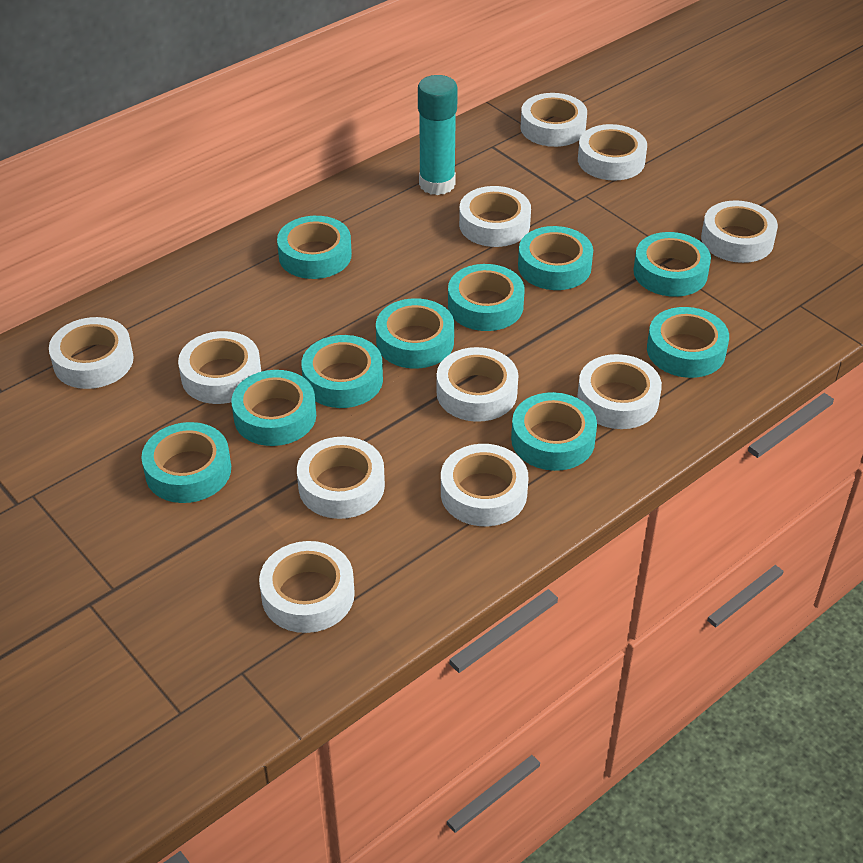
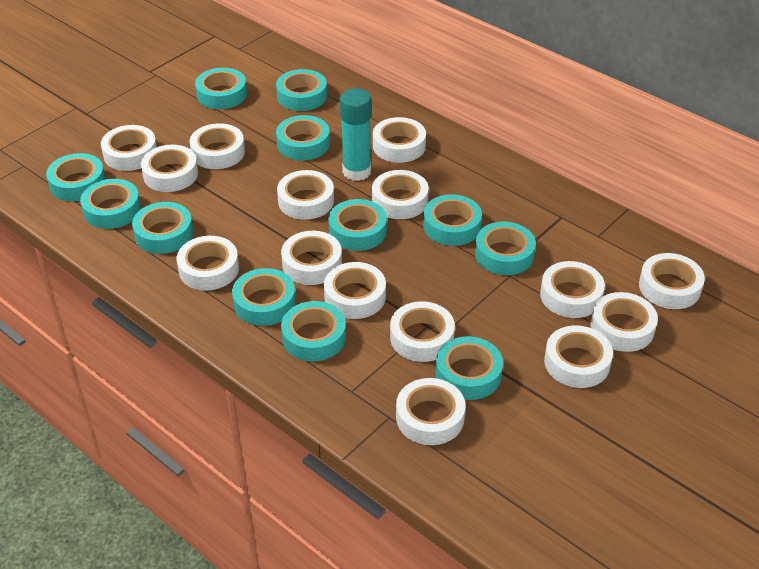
turquoise tape: [141,422,231,503] [231,370,316,446] [277,216,352,279] [301,335,383,408] [376,298,454,368] [448,264,524,331] [511,392,597,471] [518,226,593,290] [633,232,711,297] [647,307,729,378] = 10 -> [46,153,106,201] [80,179,141,229] [132,202,193,254] [195,68,247,109] [232,268,296,326] [276,69,327,111] [276,115,330,160] [281,301,346,361] [328,199,387,251] [423,194,482,246] [435,336,503,400] [475,222,536,275] = 12
white tape: [49,317,134,389] [178,331,261,404] [259,541,355,633] [297,437,385,519] [437,347,518,422] [441,444,528,526] [459,186,531,247] [520,93,587,147] [577,354,662,429] [578,124,647,181] [701,200,778,263] = 11 -> [101,125,157,171] [141,145,198,192] [177,236,239,290] [189,123,245,169] [277,170,334,220] [281,231,342,285] [324,262,386,319] [372,170,429,219] [373,117,426,163] [390,301,455,362] [396,378,465,445] [540,261,605,318] [544,326,613,388] [590,292,658,352] [639,253,705,309] = 15

